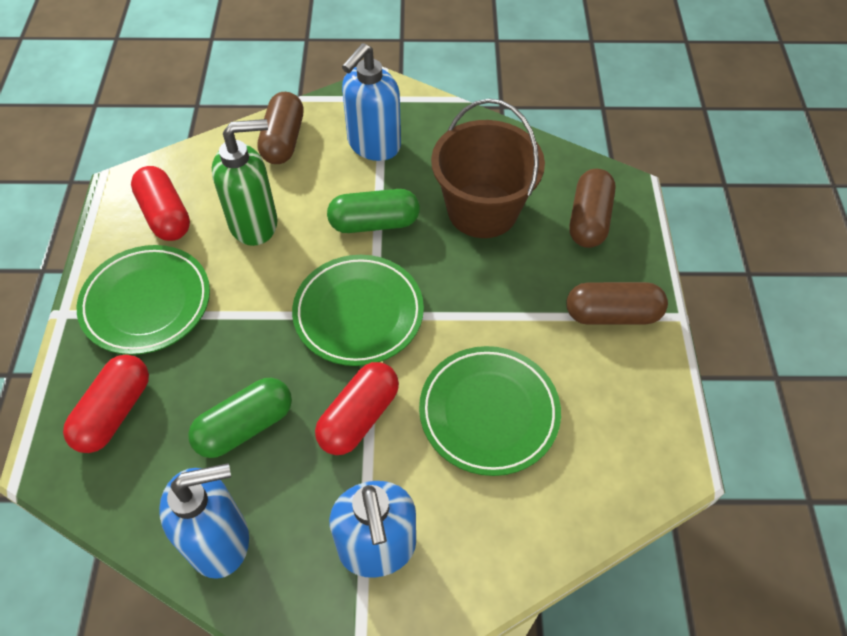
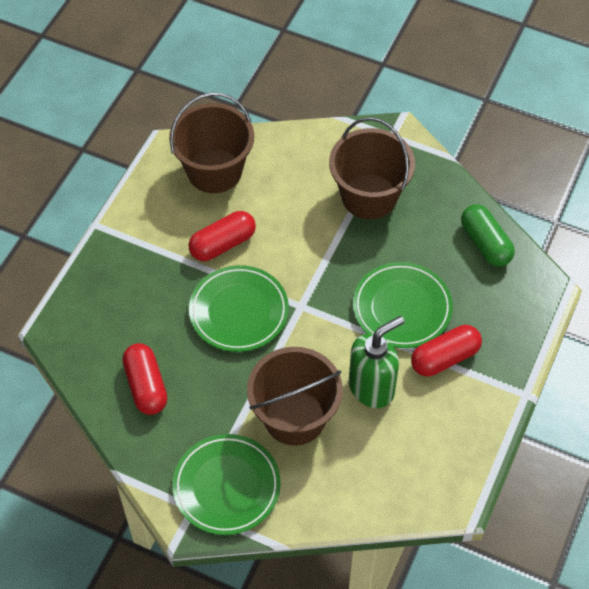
blue soap dispenser: [159,463,249,579] [329,481,416,578] [342,43,401,161] = 3 -> none = 0
brown bucket: [431,99,545,238] = 1 -> [169,93,254,193] [247,347,343,446] [329,117,415,219] = 3
brown capsule: [257,92,304,164] [566,282,668,325] [570,169,615,248] = 3 -> none = 0
green capsule: [188,378,292,458] [327,189,420,233] = 2 -> [461,204,515,267] = 1

